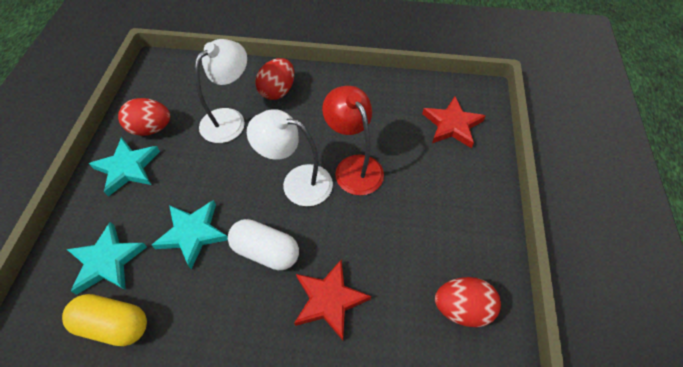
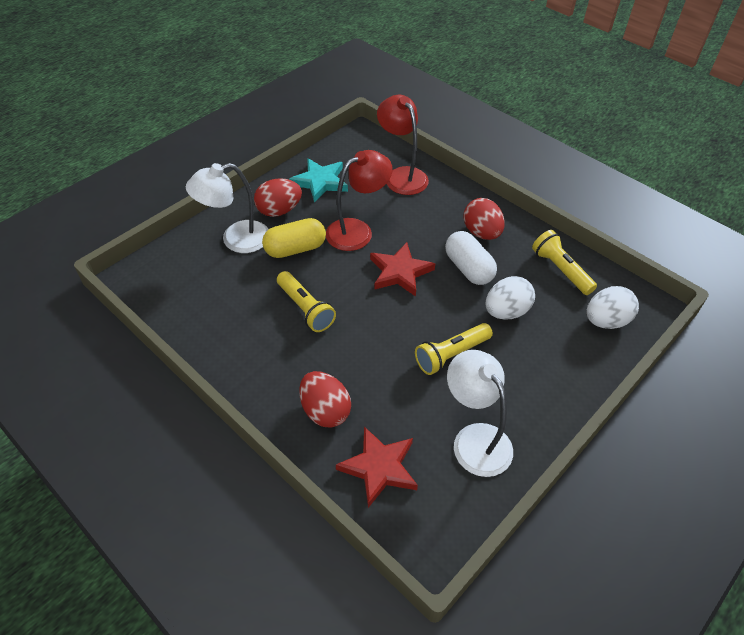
red lamp: [322,86,384,195] = 1 -> [326,150,393,251] [377,95,429,195] = 2
turquoise star: [67,222,147,295] [89,137,160,197] [152,200,228,269] = 3 -> [289,158,348,203] = 1
white egg: none = 0 -> [486,276,535,319] [587,286,639,329] = 2
yellow flashlight: none = 0 -> [277,271,336,332] [415,323,493,375] [532,230,597,295] = 3

